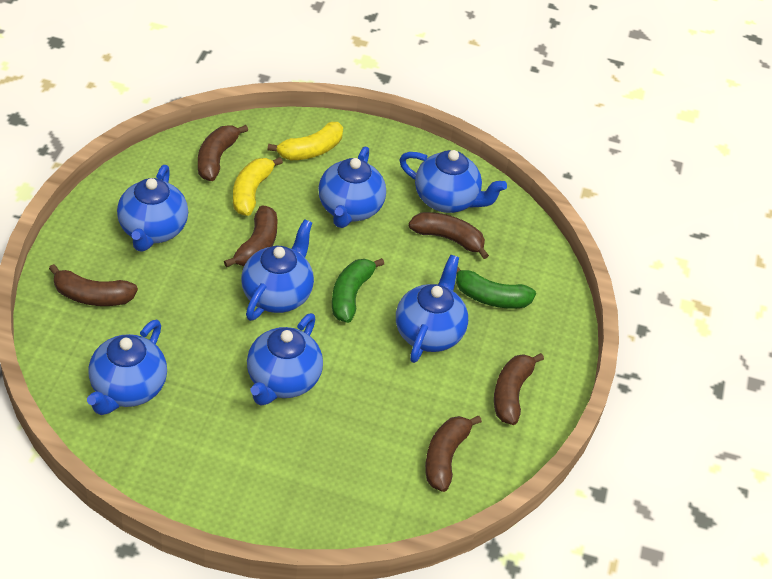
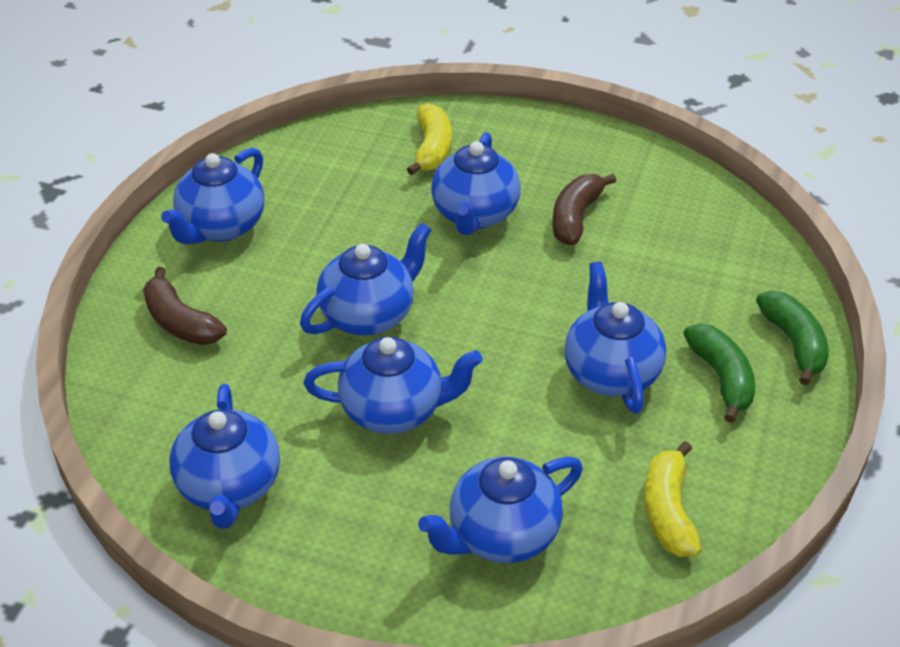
brown banana: [49,264,138,306] [198,125,248,181] [224,205,277,267] [408,212,489,259] [425,416,482,492] [494,353,544,425] = 6 -> [143,267,227,345] [553,174,616,245] = 2

